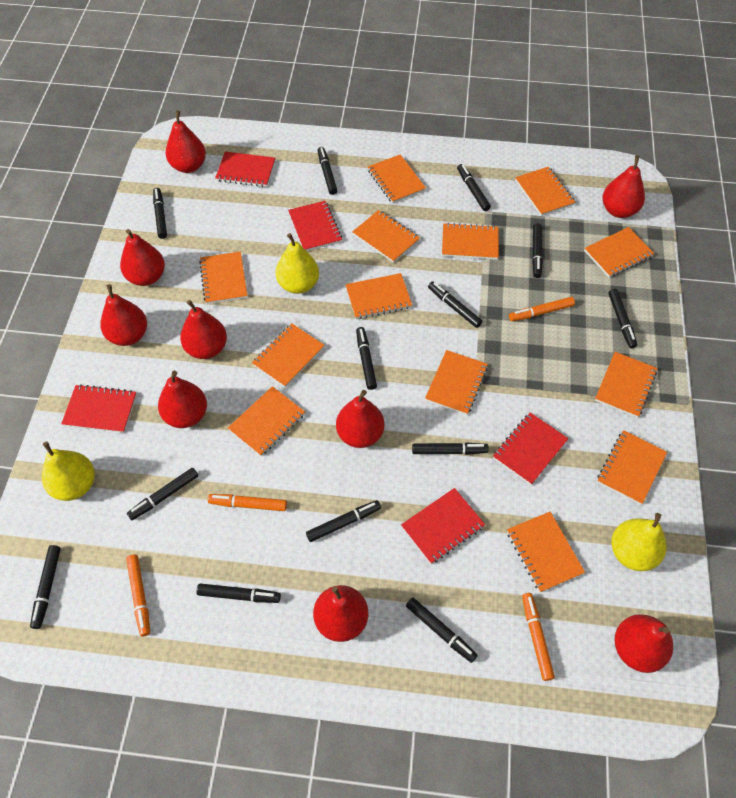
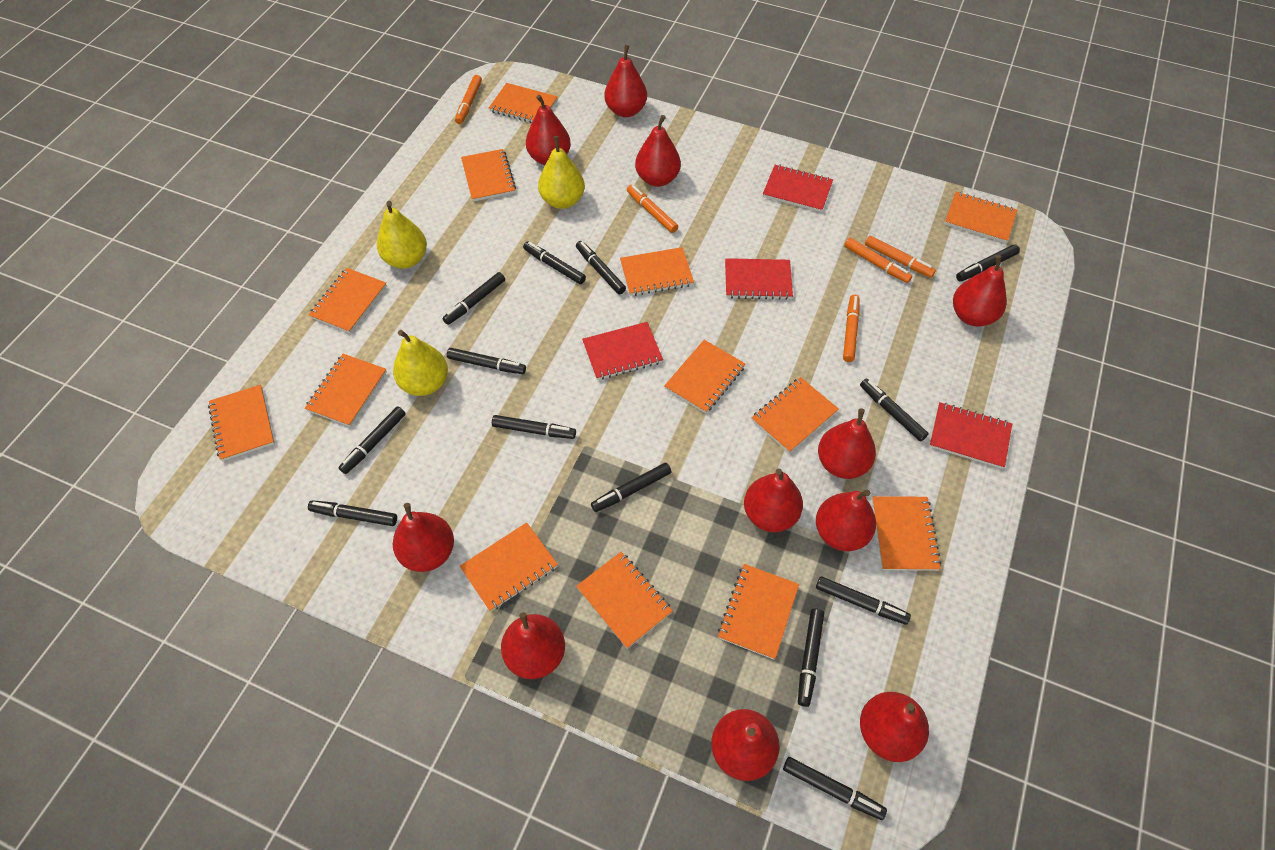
orange marker: [126,554,150,636] [208,494,287,511] [509,297,575,321] [522,593,555,681] = 4 -> [455,75,482,124] [627,185,678,233] [843,295,860,362] [844,238,912,283] [865,236,936,278] = 5
red notebook: [61,384,137,433] [215,151,275,187] [288,201,342,251] [401,488,485,564] [493,412,569,485] = 5 -> [582,322,663,380] [725,258,793,300] [763,165,833,212] [929,402,1012,469] = 4
red pear: [101,284,147,346] [120,229,165,286] [158,371,207,428] [166,110,206,173] [180,300,227,359] [313,585,368,642] [336,390,384,448] [603,155,645,218] [615,614,673,673] = 9 -> [393,503,454,572] [501,612,565,679] [526,95,571,165] [604,45,647,117] [635,115,681,187] [711,709,779,781] [744,469,803,532] [816,489,876,551] [818,408,876,479] [860,692,929,762] [953,255,1007,326] = 11

